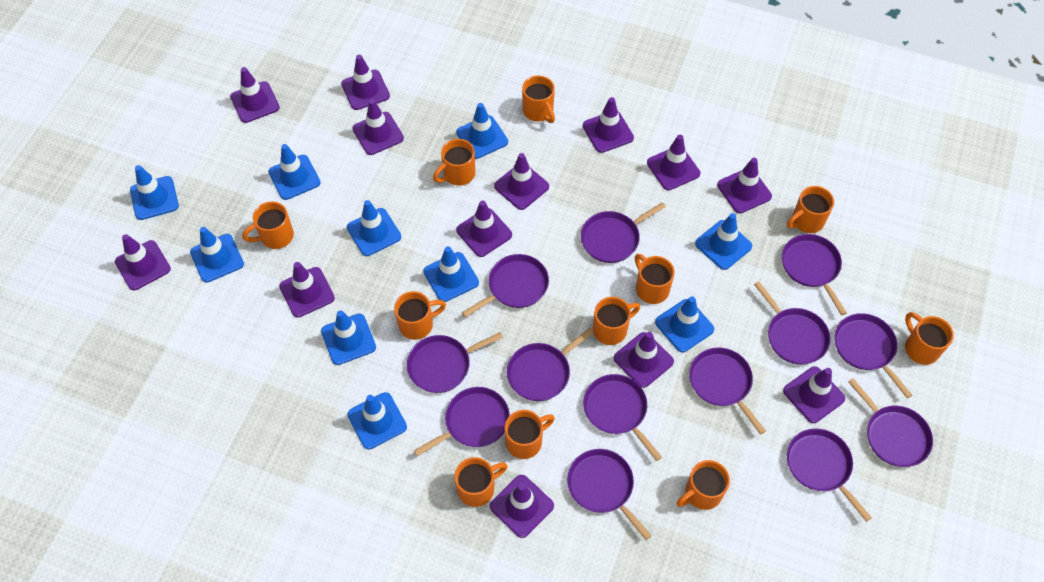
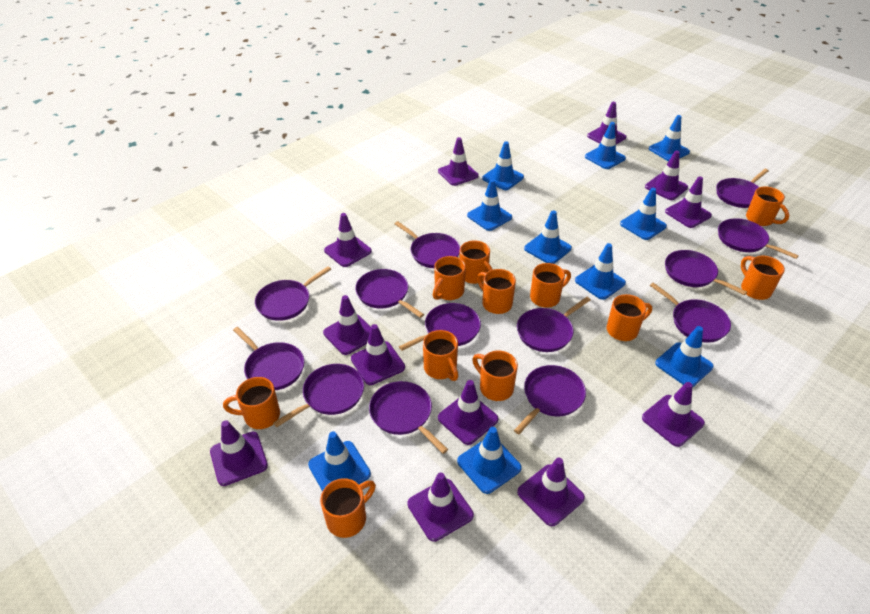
purple traffic cone: [115,234,171,290] [230,67,280,123] [279,262,335,318] [341,55,390,110] [352,99,404,155] [456,201,512,257] [490,475,554,538] [494,153,549,210] [583,97,634,153] [614,332,674,388] [647,135,700,190] [717,158,772,213] [783,366,845,423] = 13 -> [210,420,268,486] [323,295,371,355] [324,213,372,267] [351,324,405,385] [407,473,474,542] [438,137,479,186] [438,380,499,445] [517,458,585,526] [587,102,627,144] [642,382,705,447] [645,151,688,200] [665,176,712,228] = 12

